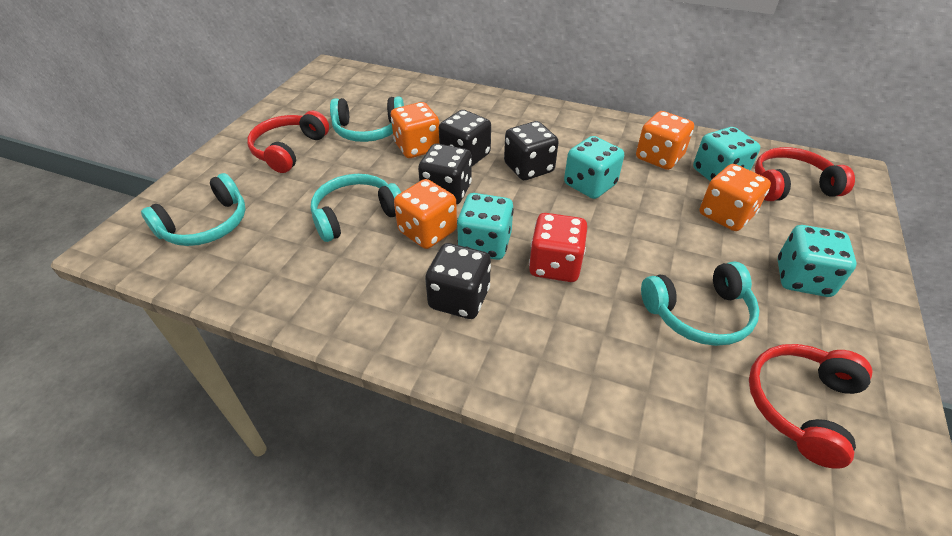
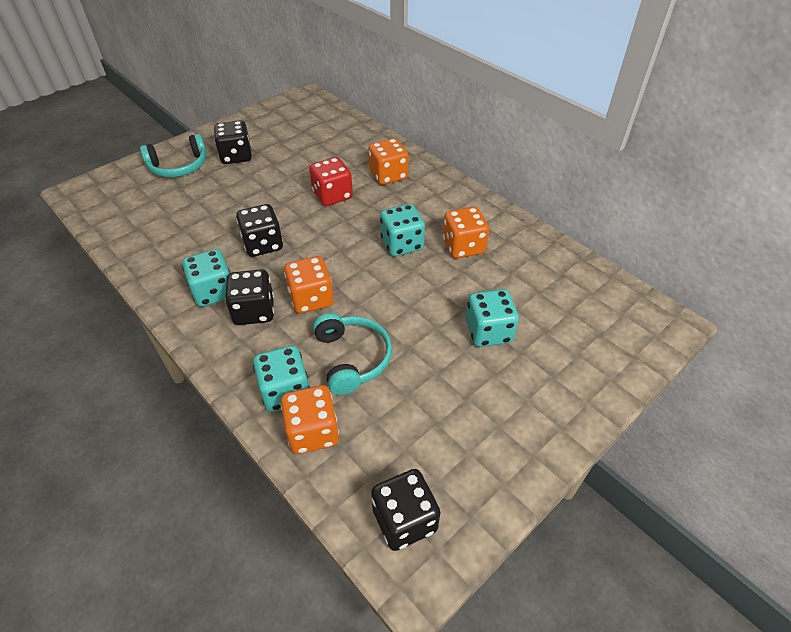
red headphones: [247,111,329,173] [749,344,873,469] [755,147,855,201] = 3 -> none = 0
turquoise headphones: [141,173,246,246] [311,174,401,242] [330,96,404,142] [641,261,760,346] = 4 -> [140,134,207,177] [313,313,392,395] = 2

